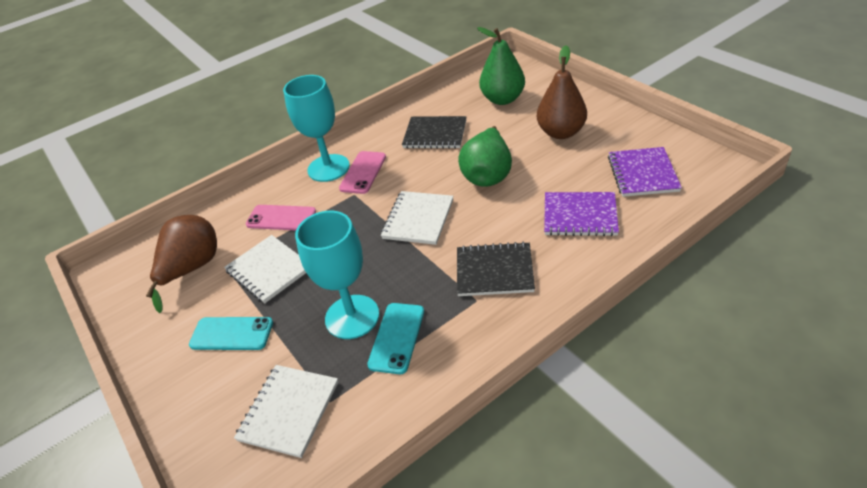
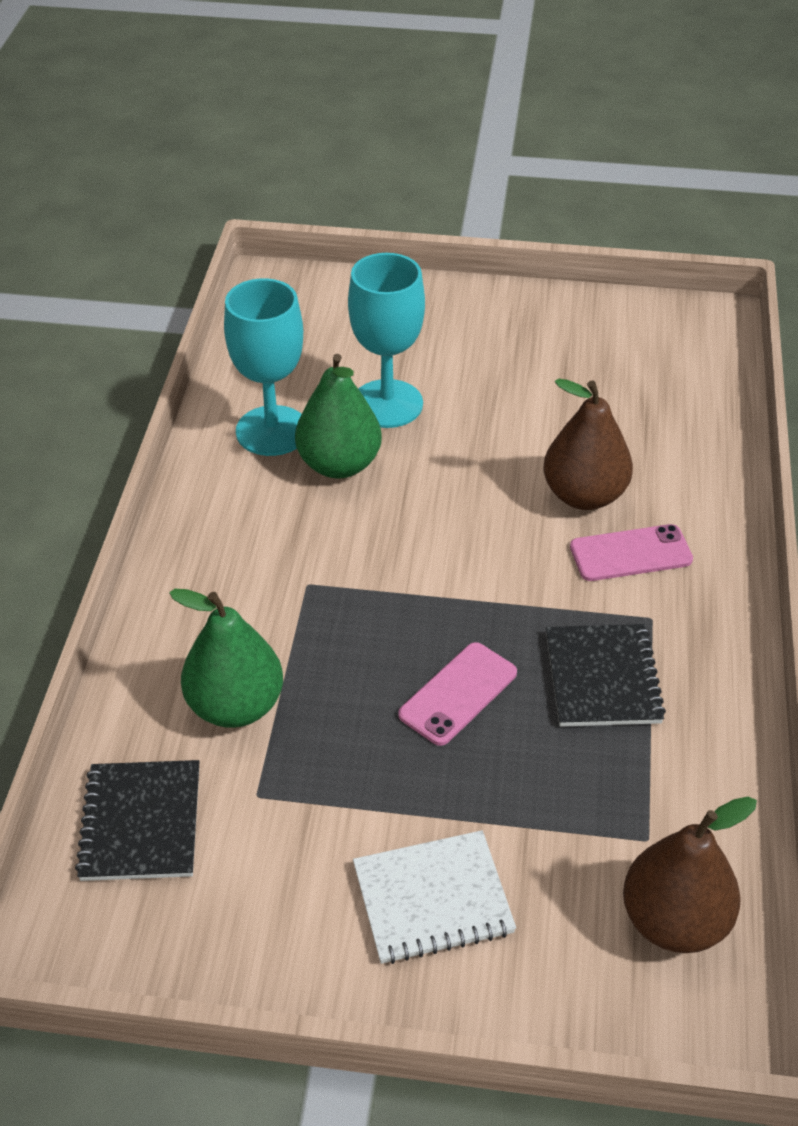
purple notebook: [544,192,619,236] [608,147,682,197] = 2 -> none = 0
turquoise phone: [189,317,273,350] [367,303,424,374] = 2 -> none = 0
white notebook: [224,235,306,303] [234,365,338,458] [381,191,453,245] = 3 -> [353,830,516,964] = 1

